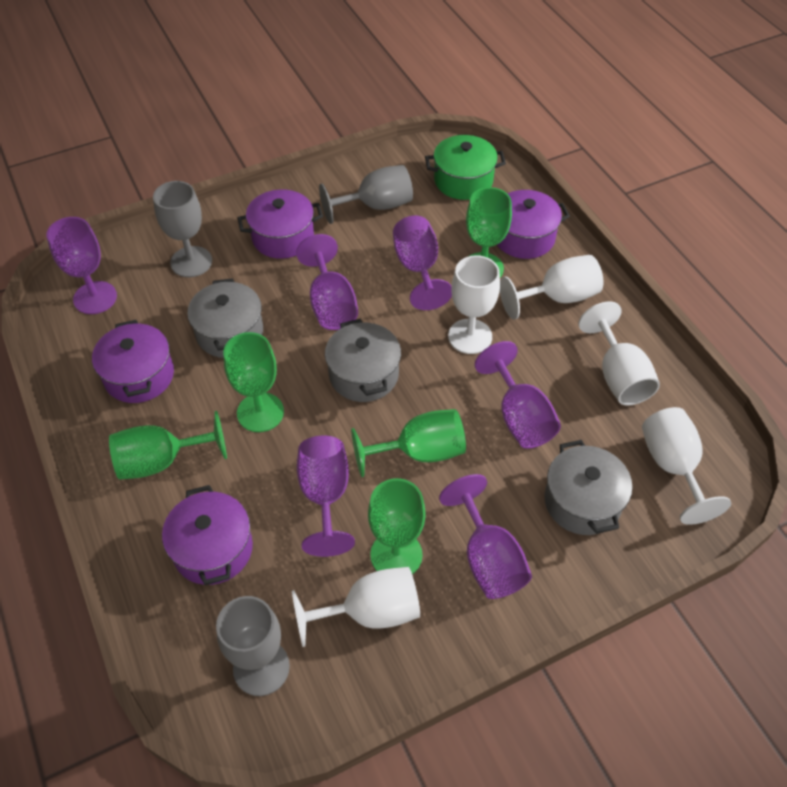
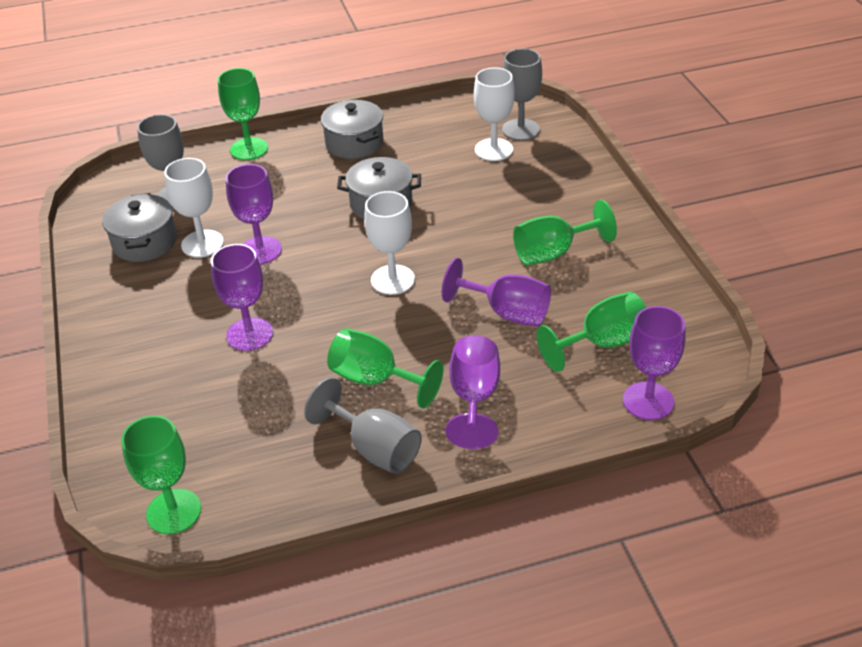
green pot: [425,135,506,200] = 1 -> none = 0
purple goblet: [46,217,117,314] [296,234,358,330] [297,435,355,557] [393,216,452,310] [439,474,532,599] [475,341,561,449] = 6 -> [211,244,273,351] [226,164,282,265] [442,258,551,327] [445,335,500,449] [623,306,686,420] = 5
purple pot: [92,320,174,403] [162,485,253,585] [237,189,323,259] [497,190,570,259] = 4 -> none = 0
white goblet: [292,567,420,647] [448,255,500,354] [500,255,603,320] [578,301,660,406] [642,407,731,525] = 5 -> [164,158,224,258] [364,191,415,295] [474,68,515,161] = 3

